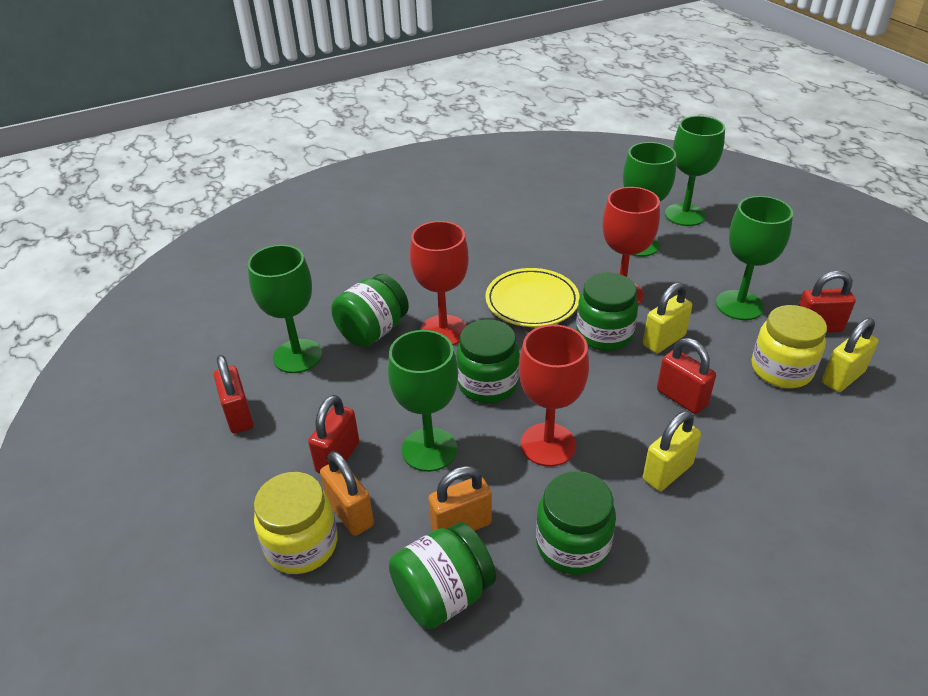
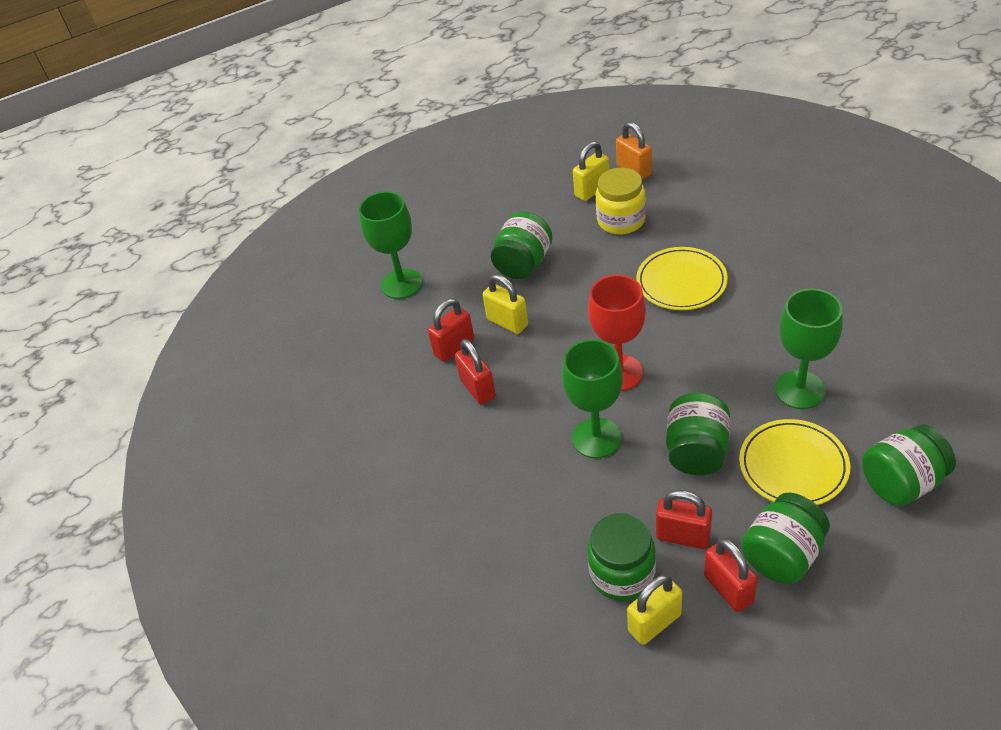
green goblet: [248,245,322,373] [388,330,458,472] [623,142,676,257] [665,116,725,226] [716,196,793,320] = 5 -> [359,191,423,299] [562,339,623,458] [775,289,843,409] = 3
orange padlock: [320,451,374,536] [428,466,492,531] = 2 -> [616,122,652,180] = 1
red goblet: [410,221,469,345] [519,325,589,467] [602,187,660,305] = 3 -> [588,275,646,391] = 1
yellow jar: [254,472,337,574] [751,305,827,388] = 2 -> [596,168,646,235] = 1
yellow plate: [485,268,580,327] = 1 -> [636,247,728,310] [739,419,850,505] = 2

